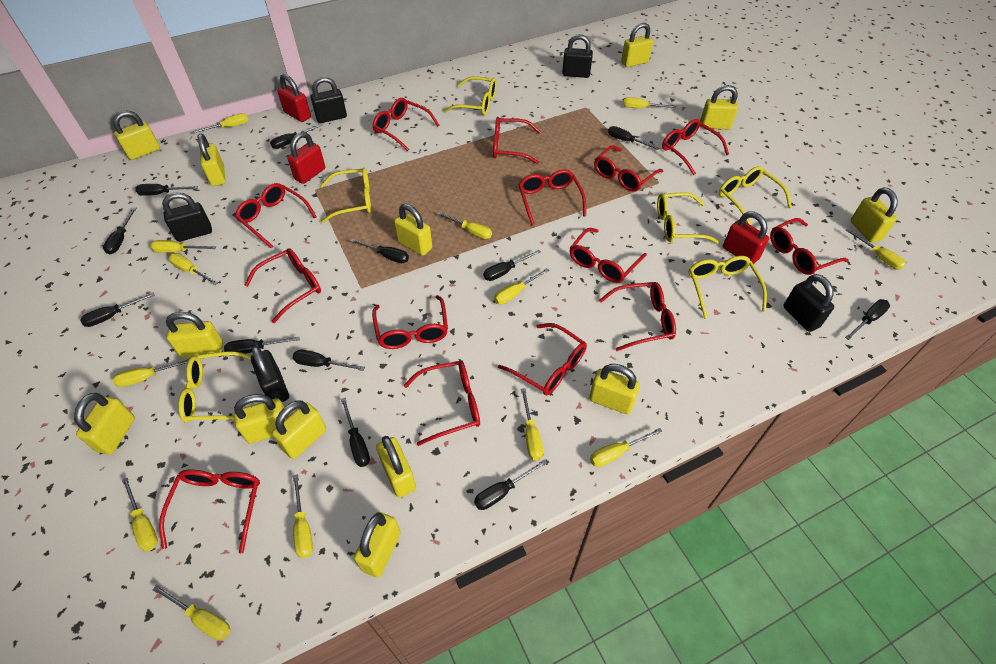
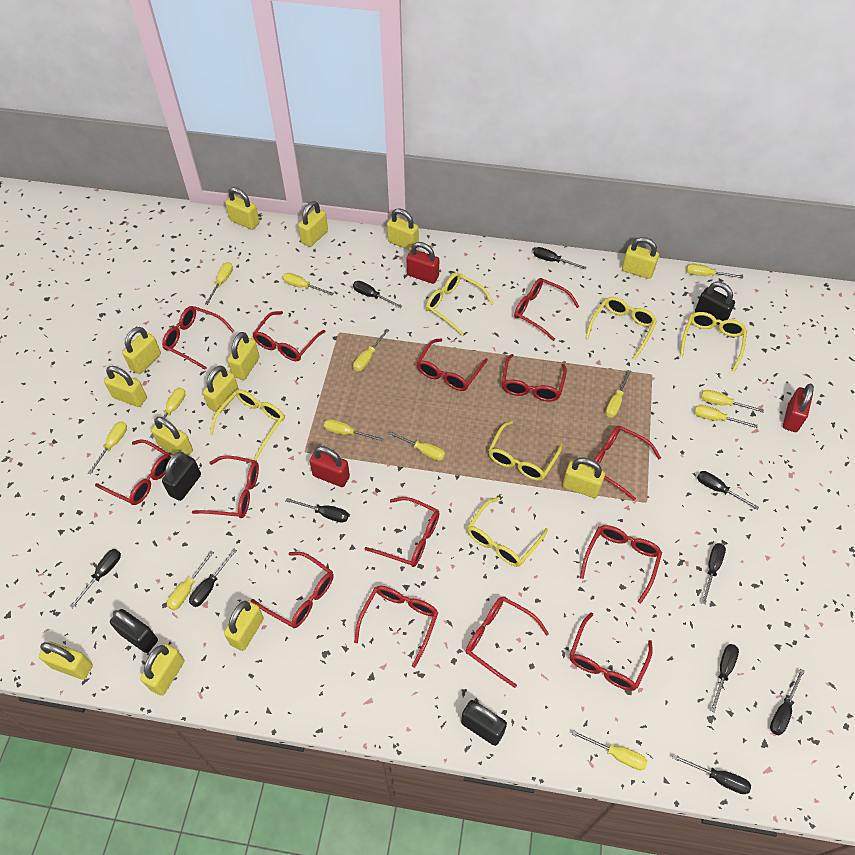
black padlock: [162,192,212,242] [251,346,289,402] [311,77,347,123] [562,34,593,78] [783,274,834,332] = 5 -> [110,609,158,653] [162,452,201,501] [461,700,507,746] [695,282,735,325] = 4
black screwdriver: [80,292,155,327] [103,207,136,254] [136,184,198,196] [224,337,300,356] [270,124,322,149] [293,350,365,371] [341,398,370,467] [350,239,409,263] [474,459,547,510] [483,250,541,281] [608,126,659,150] [845,299,890,340] = 12 -> [70,549,121,608] [189,548,237,607] [285,498,349,523] [353,281,402,308] [534,247,586,269] [672,754,751,794] [697,471,759,510] [701,543,726,605] [710,644,739,713] [770,669,805,736] = 10

